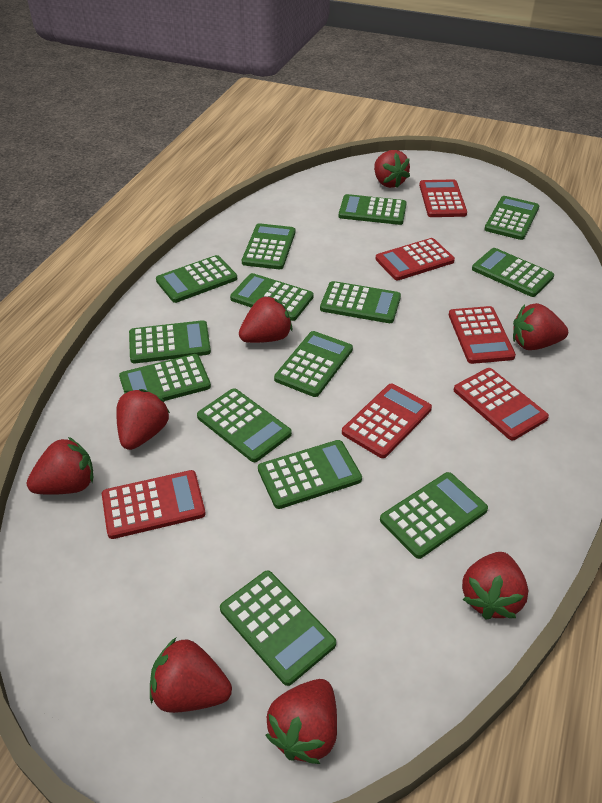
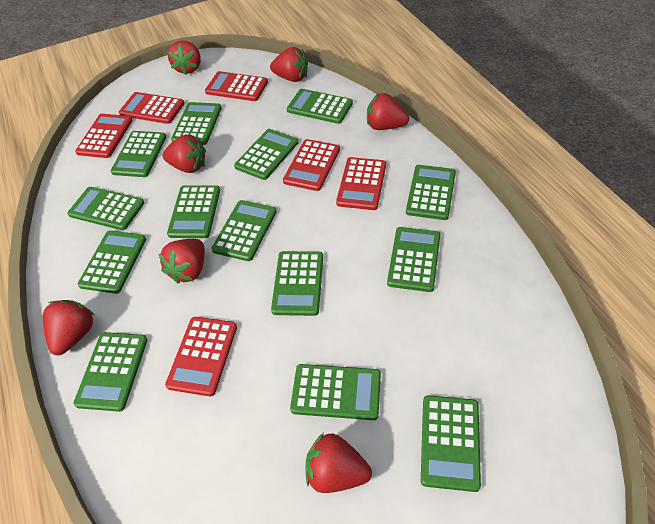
red strawberry: [27,437,93,495] [116,389,170,450] [150,638,232,713] [239,296,292,343] [265,679,337,764] [374,150,410,188] [462,552,528,620] [513,303,568,350] = 8 -> [43,300,94,356] [159,239,205,284] [162,134,206,173] [168,40,201,75] [270,47,308,82] [305,433,372,493] [367,93,409,130] = 7

